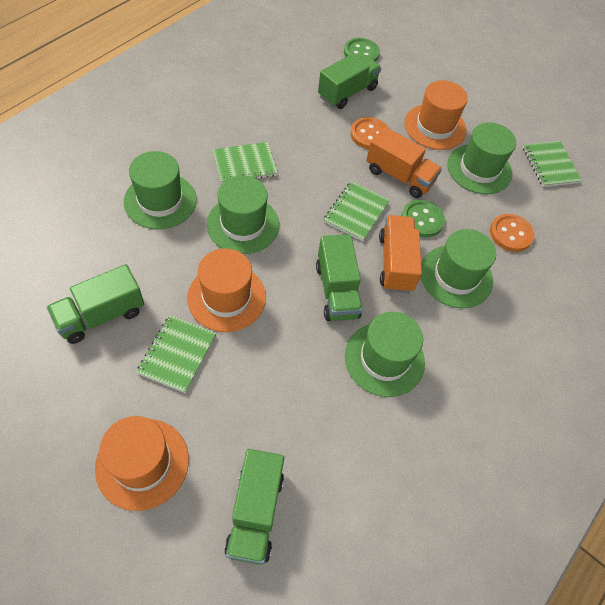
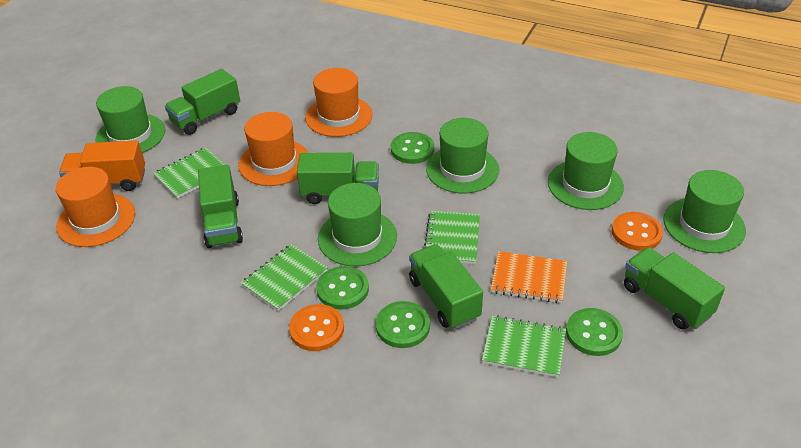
green button: [344,38,380,62] [401,200,445,237] = 2 -> [316,266,369,309] [376,301,430,348] [391,132,434,164] [566,308,623,356] = 4
green truck: [47,264,144,344] [224,449,284,565] [316,234,363,321] [318,54,381,109] = 4 -> [165,69,240,135] [198,165,243,248] [297,153,379,204] [409,244,483,329] [624,247,725,329] = 5
orange notebook: none = 0 -> [491,251,567,303] = 1
orange truck: [366,127,442,198] [379,215,422,293] = 2 -> [59,140,145,191] = 1

